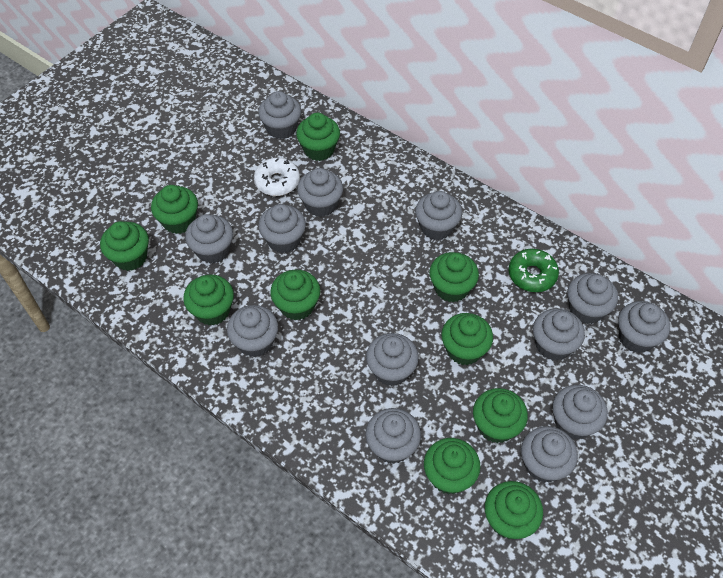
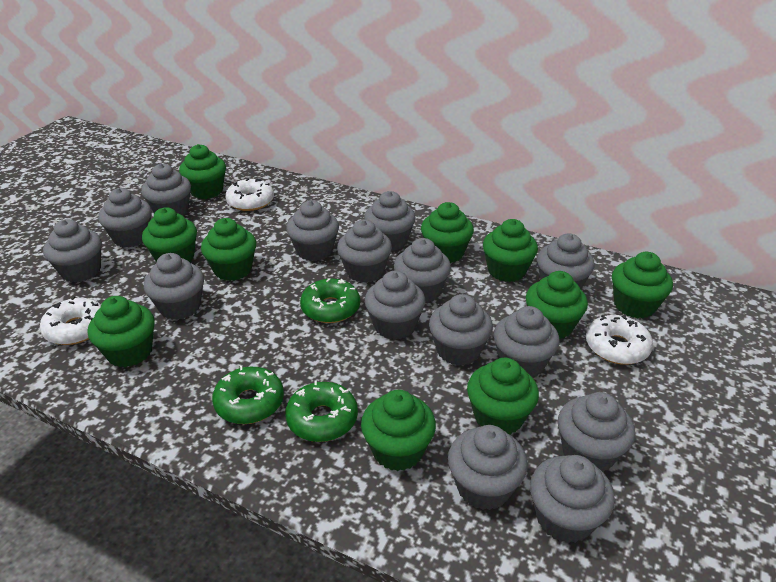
green donut: [509,249,559,292] = 1 -> [212,366,284,424] [285,380,358,442] [300,278,360,323] = 3
grey cupcake: [185,214,233,264] [227,305,278,357] [258,91,301,139] [258,204,306,253] [297,168,343,217] [365,408,421,464] [366,333,419,386] [415,191,462,240] [521,426,578,483] [533,308,585,361] [552,385,608,440] [567,273,618,324] [618,301,670,353] = 13 -> [43,219,102,282] [98,188,152,248] [141,163,191,216] [144,253,204,320] [286,200,339,261] [337,219,392,283] [364,191,416,251] [365,271,425,339] [394,238,451,303] [429,294,493,366] [448,425,528,510] [494,306,559,377] [530,455,615,543] [537,234,595,289] [558,392,635,472] = 15
white donut: [254,158,300,196] = 1 -> [40,296,101,345] [225,178,274,211] [586,314,653,364] = 3

